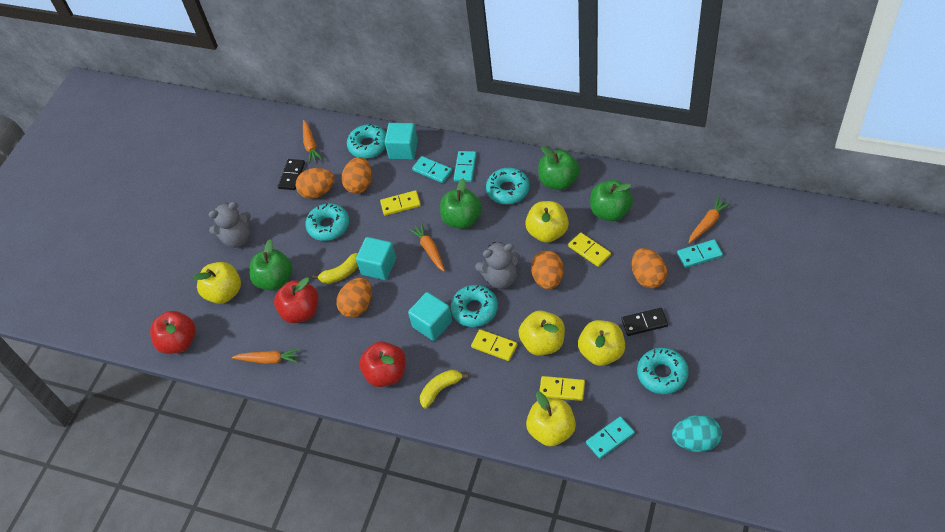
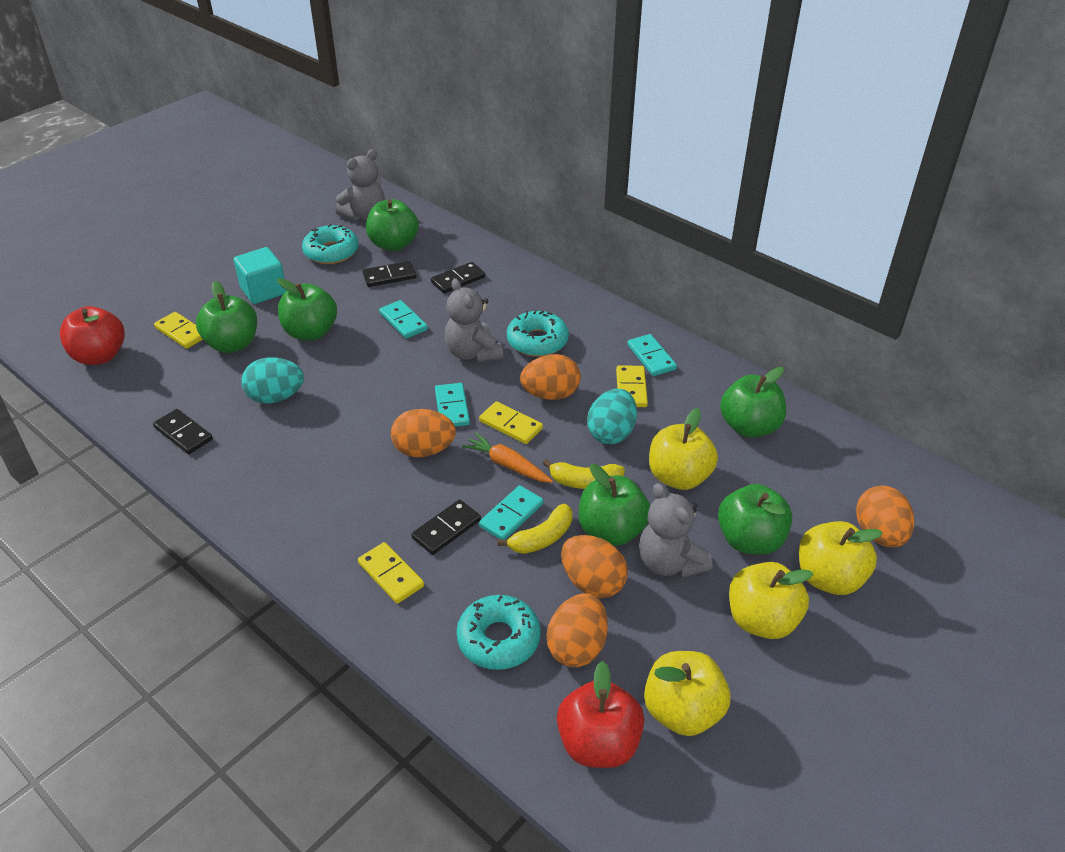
black domino: [278,159,305,190] [621,308,668,336] = 2 -> [153,409,213,454] [363,261,416,287] [411,499,481,555] [431,262,485,293] = 4
green apple: [249,240,293,290] [440,178,482,229] [538,146,580,190] [590,180,633,221] = 4 -> [196,281,257,353] [277,278,337,340] [366,199,419,251] [579,464,650,546] [718,484,792,555] [720,367,786,438] = 6
grey teddy bear: [209,202,251,248] [475,242,520,289] = 2 -> [335,149,385,221] [445,278,503,362] [639,483,712,578] = 3
orange carrot: [232,349,301,364] [303,120,323,164] [409,222,445,271] [689,196,732,243] = 4 -> [462,433,553,483] = 1
red apple: [150,311,196,354] [274,277,318,323] [359,342,406,387] = 3 -> [60,306,125,365] [557,661,644,768] = 2
turquoise cube: [356,237,396,280] [385,123,418,160] [408,292,452,341] = 3 -> [233,247,287,304] = 1
turquoise donut: [305,203,349,241] [347,124,386,159] [451,285,498,327] [486,168,530,204] [637,348,689,394] = 5 -> [302,224,359,264] [456,595,541,670] [507,310,569,357] = 3
turquoise egg: [672,415,722,452] = 1 -> [241,357,304,404] [587,389,637,444] = 2
yellow apple: [193,262,241,304] [519,311,565,356] [525,201,569,243] [526,392,576,447] [578,320,625,366] = 5 -> [644,651,730,736] [649,408,718,490] [729,562,813,639] [799,521,883,595] = 4

